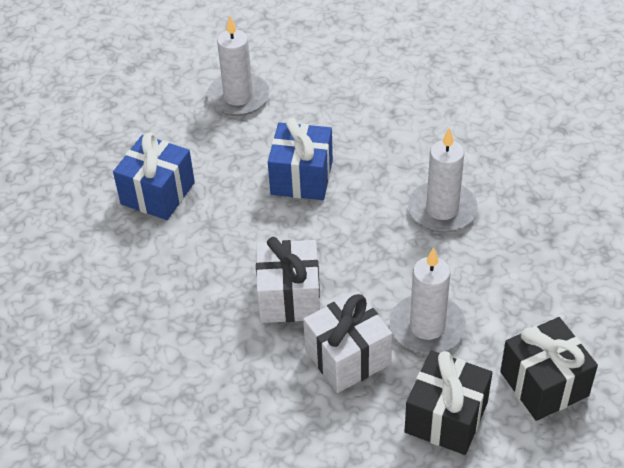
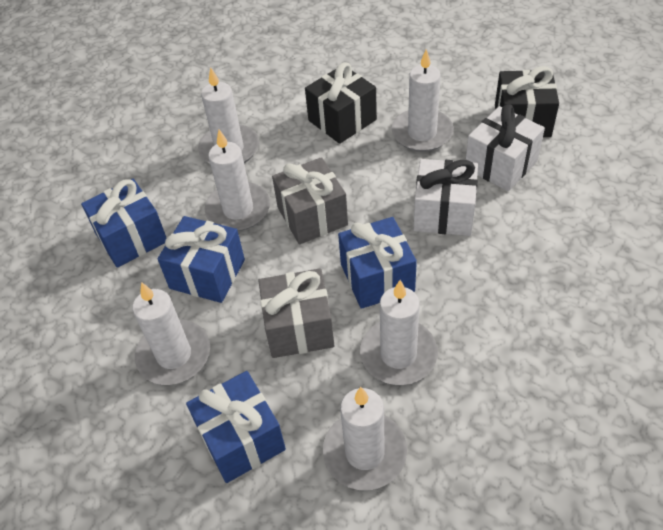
blue gift: [113,132,195,220] [268,118,333,200] = 2 -> [81,179,166,268] [158,216,245,303] [186,371,286,483] [338,217,417,309] = 4
grey gift: none = 0 -> [258,269,334,358] [272,157,348,244] = 2
white candle: [207,16,270,116] [390,247,466,354] [408,128,478,232] = 3 -> [133,282,210,385] [198,67,259,163] [204,129,270,231] [323,387,407,490] [360,280,438,385] [392,49,454,152] = 6

